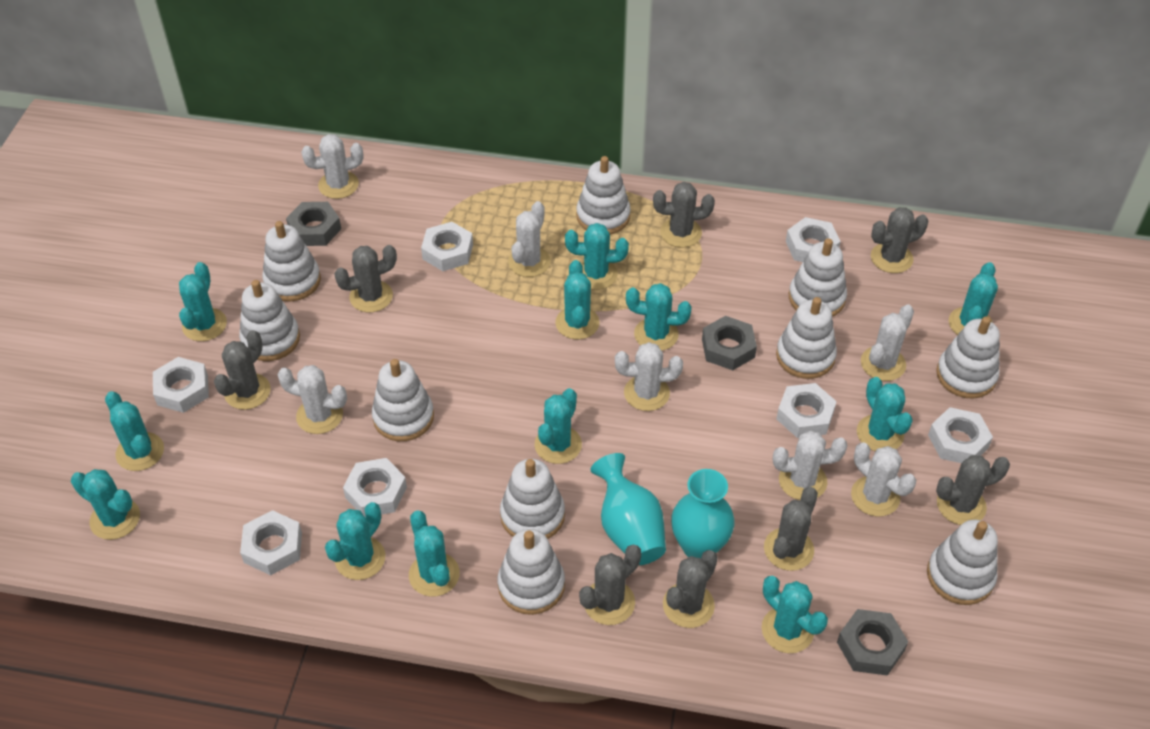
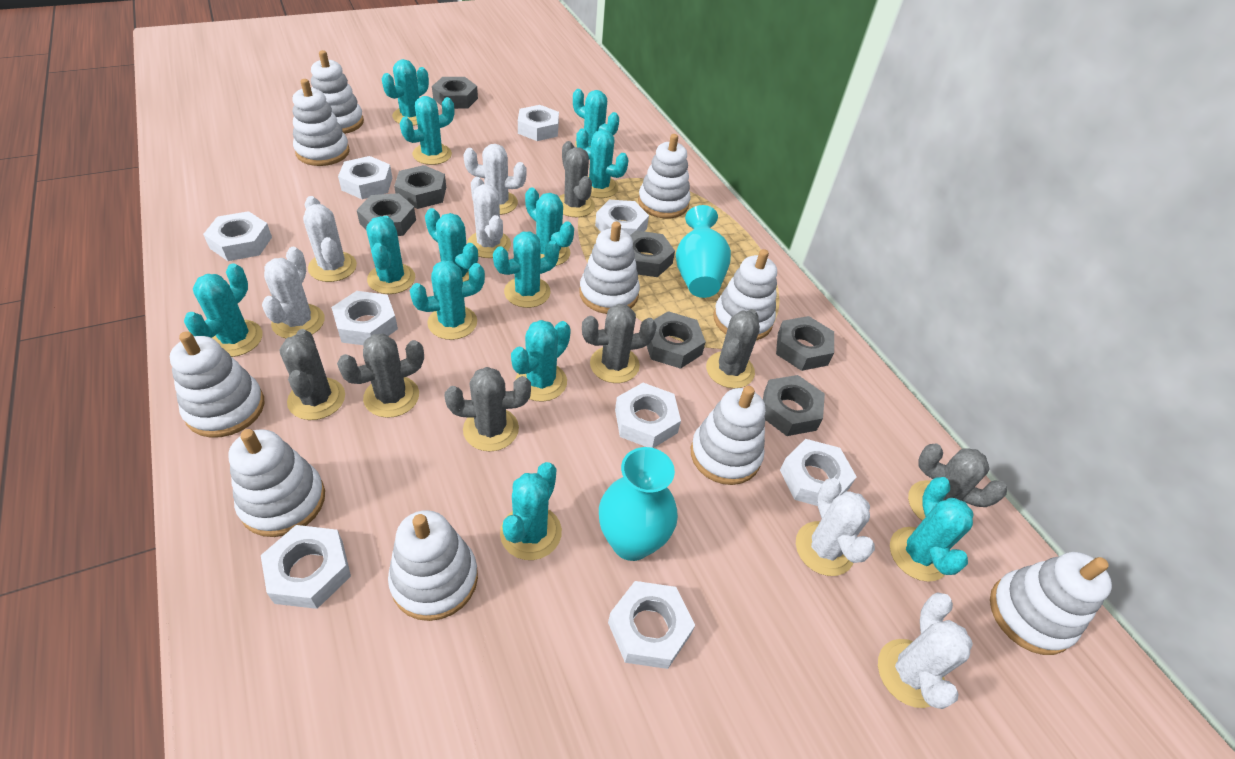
grey cactus: [214,330,270,410] [334,245,397,312] [579,545,641,625] [653,182,715,247] [663,550,718,628] [764,487,818,571] [871,207,929,273] [936,455,1010,525] = 8 -> [280,329,345,420] [337,333,424,418] [445,367,531,452] [559,141,595,217] [582,304,657,383] [706,309,760,389] [908,444,1007,521] = 7
grey nut: [286,202,341,246] [702,316,757,370] [837,609,908,676] = 3 -> [357,193,416,236] [394,165,446,209] [432,77,478,109] [630,230,675,277] [647,311,706,369] [763,375,825,436] [776,316,834,371] = 7
turquoise cactus: [71,469,140,540] [105,391,164,471] [179,262,227,341] [325,502,385,580] [409,510,460,597] [535,388,582,464] [555,260,600,340] [565,223,629,290] [626,283,692,351] [762,576,828,653] [857,377,913,451] [949,262,998,335] = 12 -> [184,263,262,357] [366,216,415,294] [382,59,429,126] [400,96,454,165] [410,260,485,340] [425,208,478,282] [493,232,559,308] [500,462,562,560] [511,320,571,402] [525,188,574,266] [573,89,619,147] [576,128,628,198] [890,477,973,582] = 13
white cactus: [277,365,347,434] [301,134,364,199] [508,201,551,277] [615,342,683,411] [773,431,848,500] [851,443,916,517] [861,304,914,381] = 7 -> [262,247,325,338] [303,196,357,282] [463,144,527,215] [467,177,511,258] [796,478,875,576] [878,592,973,709] = 6
white nut: [153,357,209,413] [240,510,302,575] [343,458,407,517] [421,222,473,271] [776,383,837,438] [786,217,841,262] [928,407,993,463] = 7 -> [203,211,272,261] [261,525,351,609] [331,291,398,345] [338,156,392,199] [518,105,559,141] [595,200,649,235] [608,581,695,669] [615,383,681,448] [780,439,857,506] = 9

